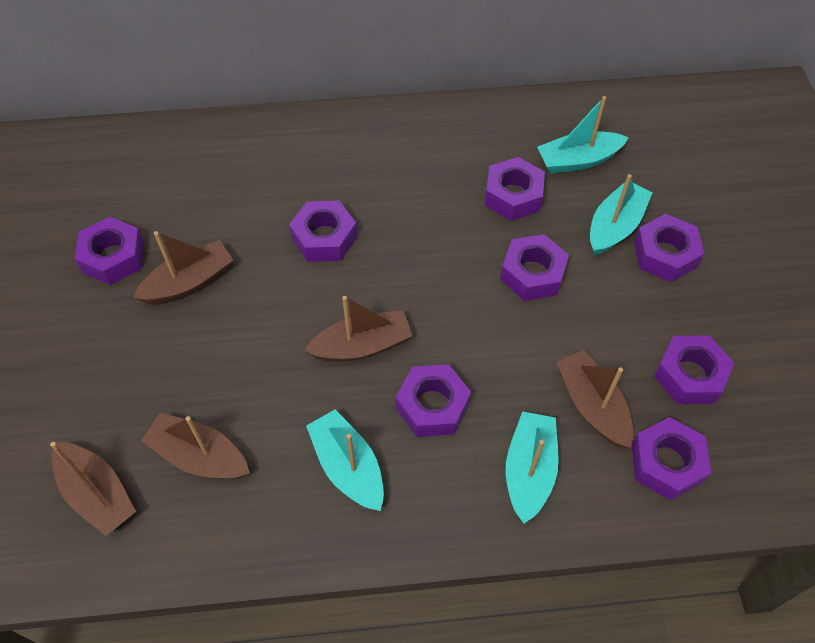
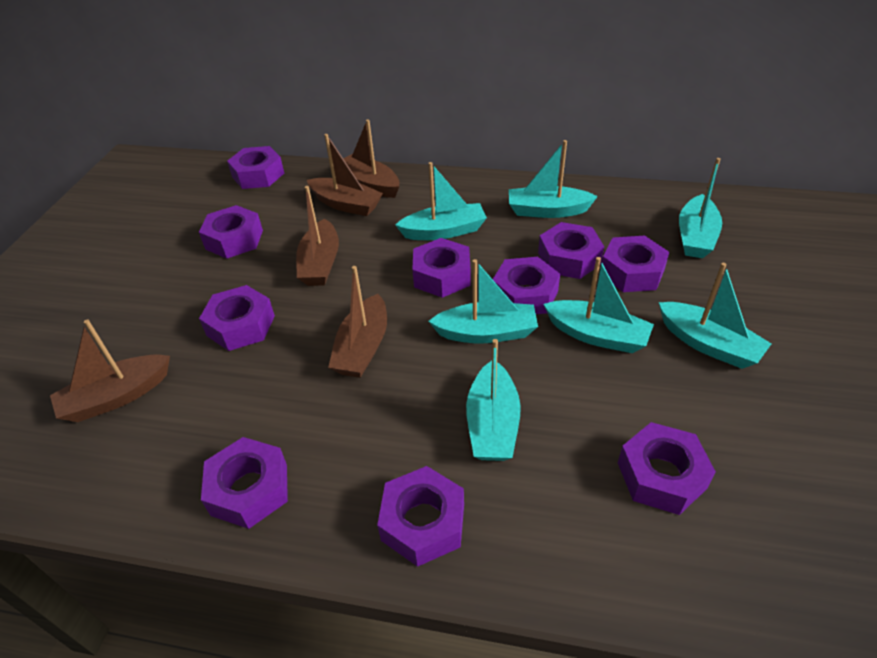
purple nut: [75,217,144,285] [289,201,357,262] [396,364,471,437] [485,157,545,221] [500,234,569,301] [632,417,711,500] [634,214,704,282] [654,335,734,404] = 8 -> [199,205,263,259] [199,285,275,351] [201,437,288,529] [227,146,284,189] [377,466,464,567] [412,238,471,298] [492,257,560,314] [538,222,604,279] [602,236,669,292] [618,422,716,515] = 10
turquoise boat: [306,409,384,511] [506,411,559,523] [537,96,629,174] [590,174,653,255] = 4 -> [395,162,487,240] [429,259,538,343] [466,339,521,461] [509,140,598,218] [543,257,654,353] [659,263,772,369] [679,158,722,258] = 7

